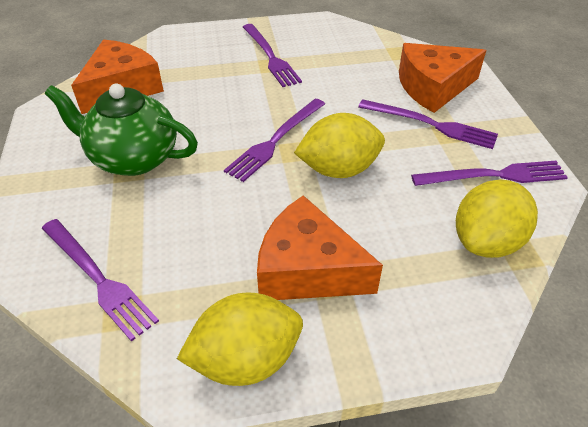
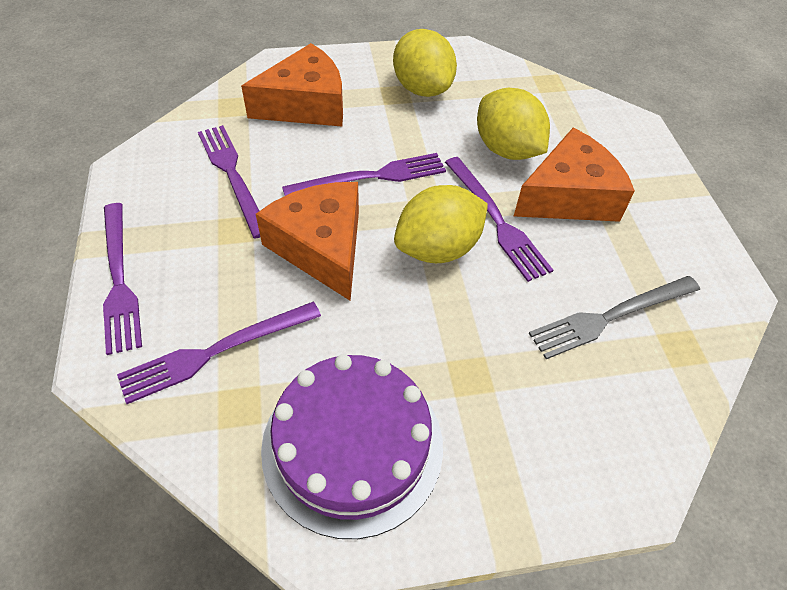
green teapot: [45,84,198,176] = 1 -> none = 0
grey fork: none = 0 -> [529,276,700,359] = 1
purple cake: none = 0 -> [261,354,443,539] = 1

